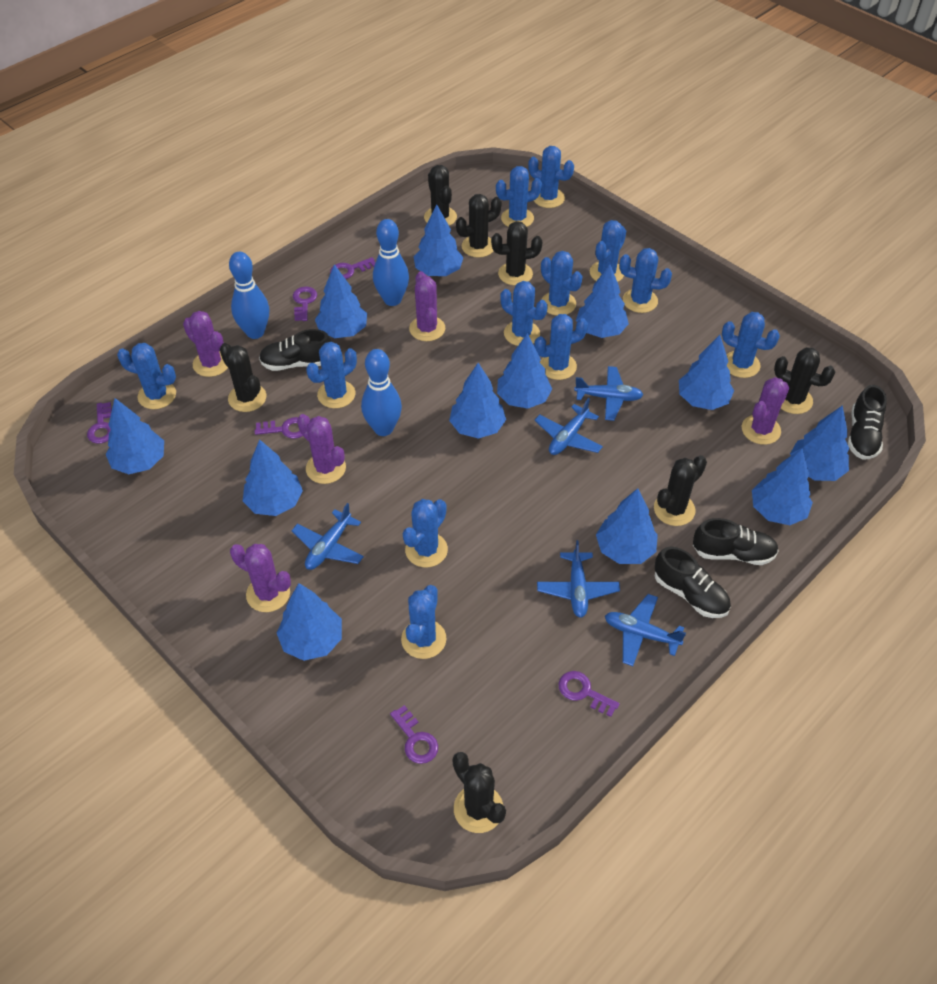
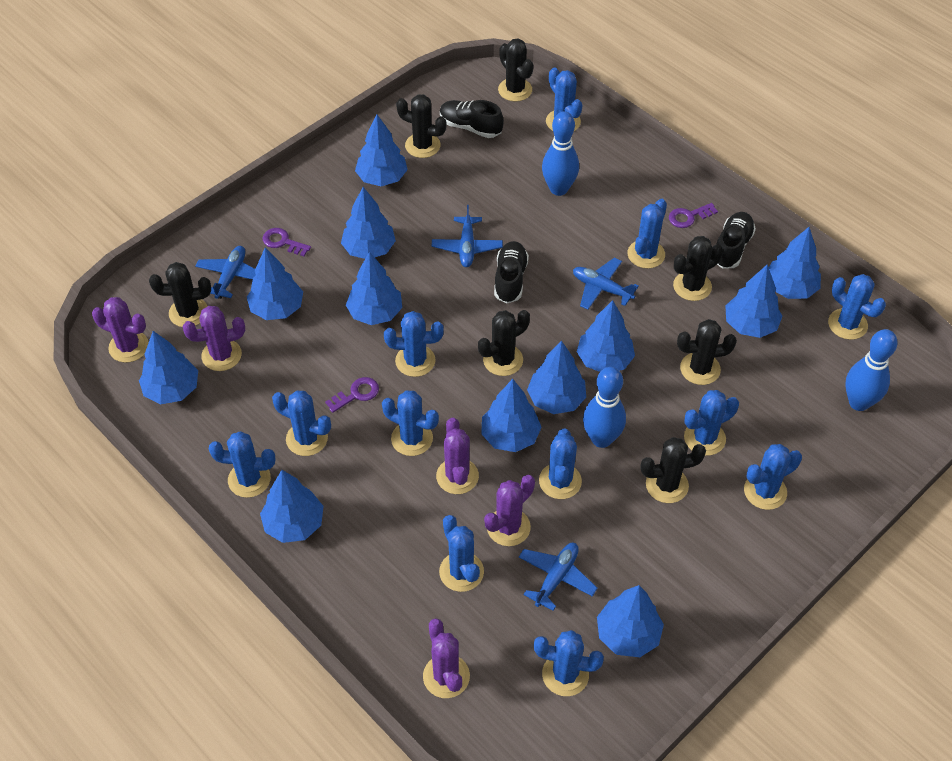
black shoe: [259,329,332,371] [655,546,731,618] [693,518,779,565] [848,385,887,460] = 4 -> [440,100,504,138] [494,241,529,303] [717,212,756,269] = 3
blue plane: [292,503,364,570] [534,398,603,455] [537,540,620,618] [574,366,643,421] [605,594,686,666] = 5 -> [195,246,256,299] [432,205,503,267] [519,543,598,611] [573,258,639,310] = 4
purple key: [87,402,112,444] [255,417,303,439] [293,287,317,321] [330,257,375,279] [390,705,438,764] [558,671,620,717] = 6 -> [263,228,311,256] [325,377,379,413] [669,203,718,228] = 3

